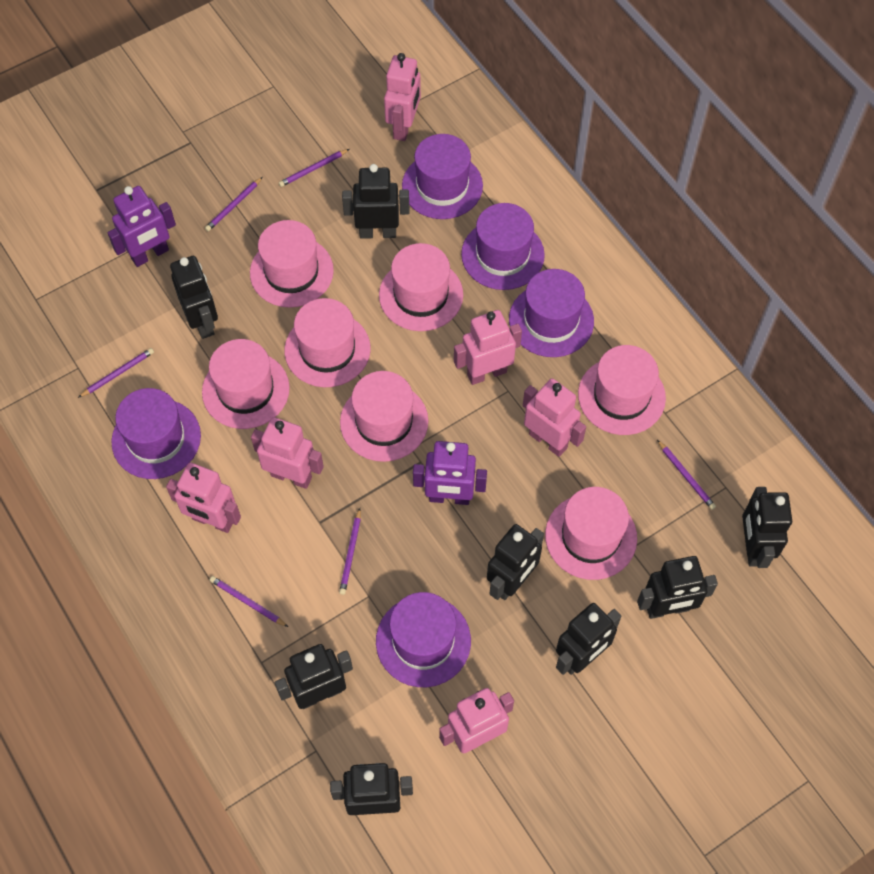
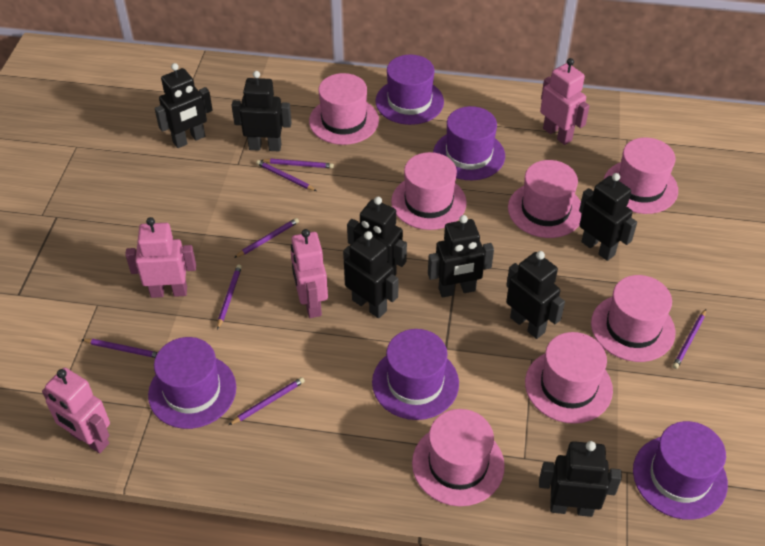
pink robot: [166,463,241,533] [251,417,324,489] [384,53,421,141] [439,688,514,753] [454,310,522,385] [523,378,586,457] = 6 -> [42,368,110,453] [125,217,196,298] [291,229,328,318] [540,58,589,145] = 4
purple pencil: [78,348,154,398] [205,177,262,231] [210,576,288,627] [279,149,349,187] [339,508,361,595] [657,440,716,510] = 6 -> [81,339,158,358] [217,265,242,330] [229,377,305,425] [234,218,299,258] [256,160,317,191] [261,159,334,168] [672,309,706,369] = 7
purple robot: [108,186,176,267] [413,441,487,505] = 2 -> none = 0

